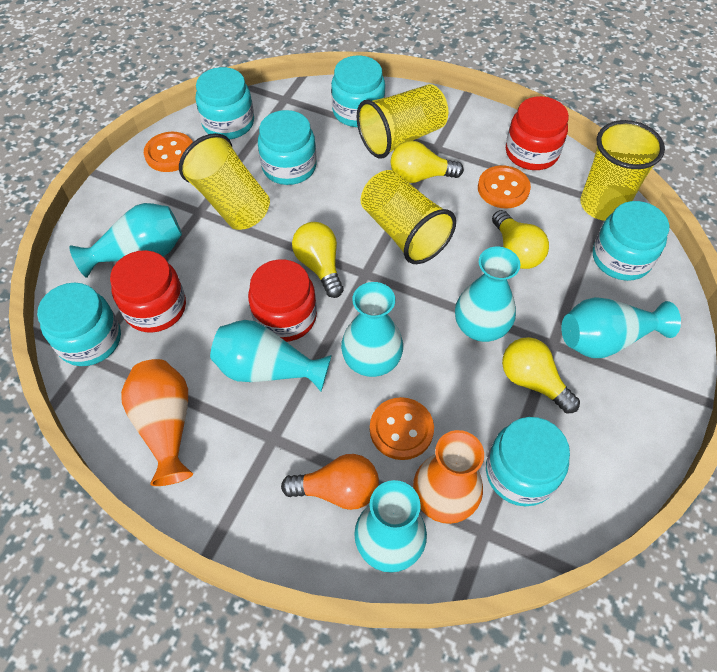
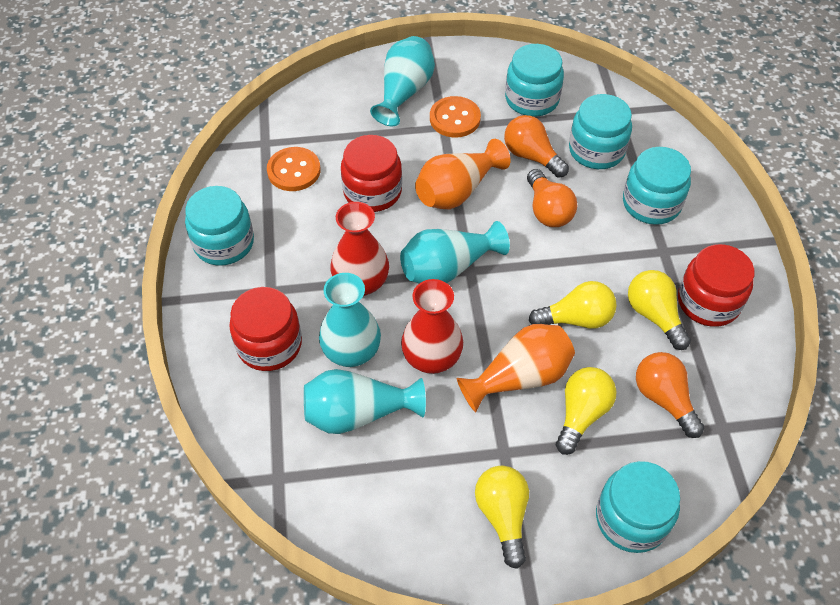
orange button: [144,132,193,172] [370,397,434,460] [478,165,531,208] = 3 -> [267,147,321,191] [430,96,481,137] = 2
orange light bulb: [281,454,379,510] = 1 -> [504,115,569,178] [527,169,577,227] [636,352,704,438] = 3
red vase: none = 0 -> [330,202,389,296] [401,279,463,374] = 2
turquoise jar: [37,283,121,366] [196,67,254,139] [258,110,317,185] [331,56,385,127] [486,417,570,506] [593,201,669,281] = 6 -> [185,186,254,266] [505,44,564,117] [569,94,632,169] [596,461,680,553] [623,147,691,225] = 5
turquoise vase: [70,203,182,278] [210,320,331,392] [341,282,403,377] [354,480,427,573] [455,247,520,342] [561,297,681,358] = 6 -> [304,369,426,434] [319,273,381,367] [370,36,435,126] [400,221,510,283] = 4
yellow cup: [179,133,270,230] [357,84,448,158] [361,170,456,264] [580,120,665,221] = 4 -> none = 0

